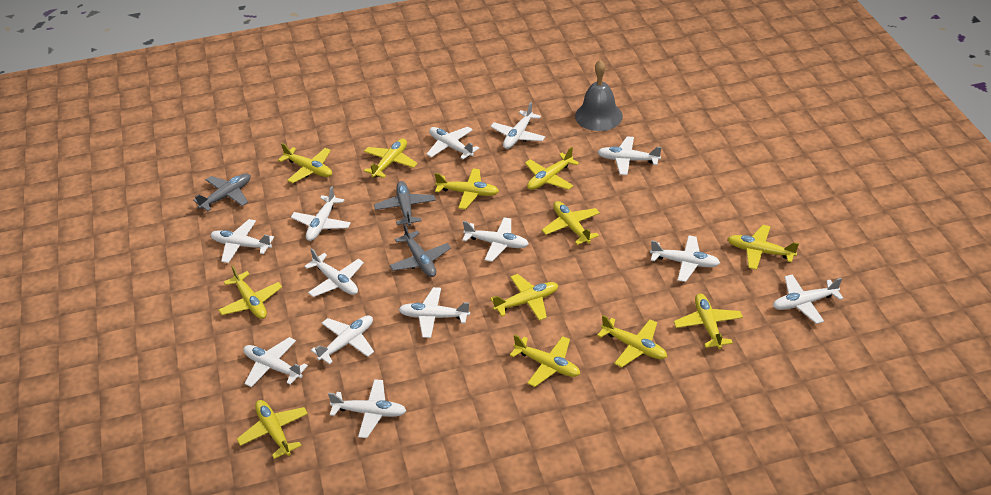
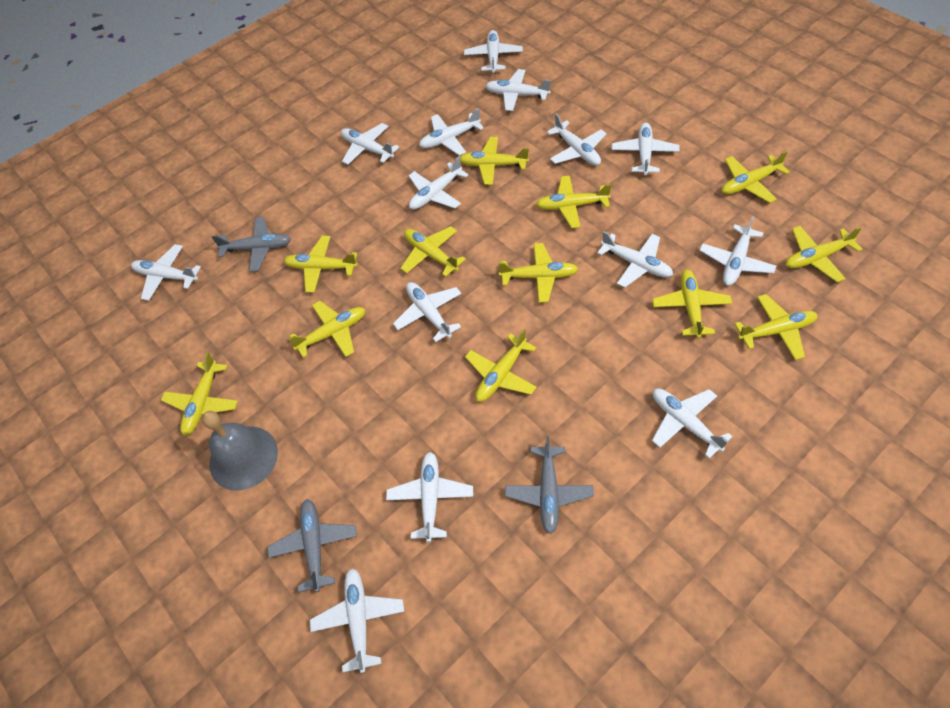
white plane: [210,219,274,263] [243,337,308,387] [291,186,351,241] [304,248,364,297] [311,315,374,364] [328,379,407,438] [398,287,470,338] [426,127,480,159] [462,217,529,262] [490,102,545,149] [598,136,662,175] [650,235,720,282] [773,275,843,324] = 13 -> [131,244,201,301] [310,568,404,673] [341,123,399,165] [386,452,473,542] [393,282,461,342] [408,156,469,210] [419,108,484,155] [464,30,523,73] [486,69,551,111] [547,114,607,166] [597,231,673,288] [612,123,680,175] [652,388,732,458] [699,216,776,286] = 14

